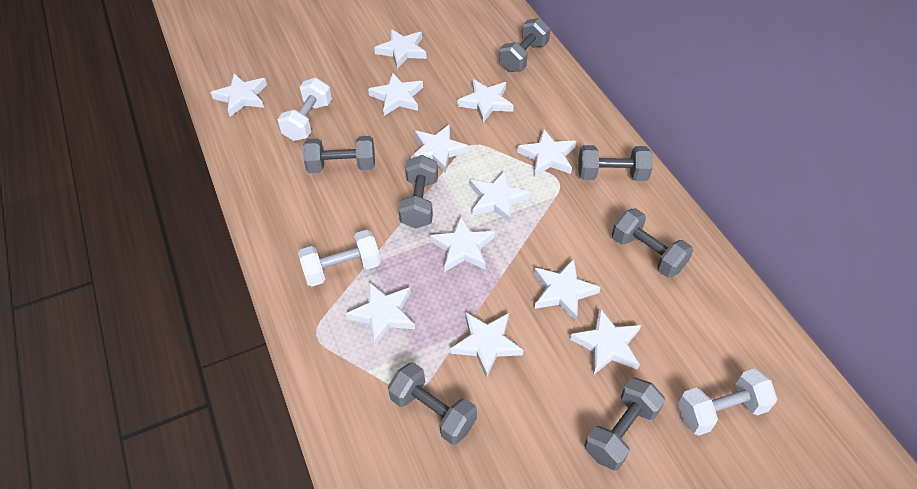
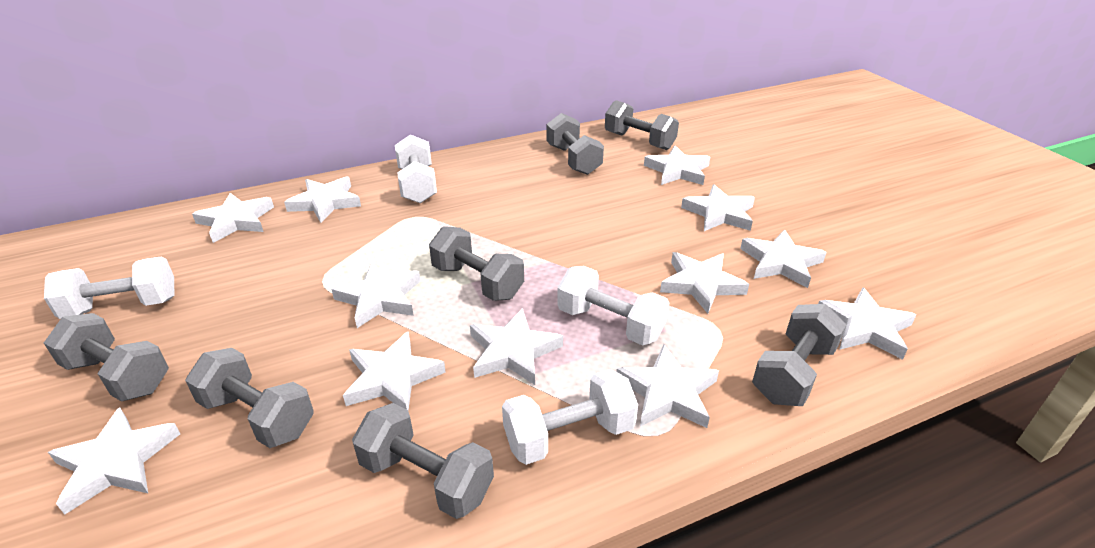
white dumbbell: [278,78,332,141] [298,230,381,287] [678,368,777,436] = 3 -> [44,256,175,319] [395,135,437,203] [502,369,638,465] [557,266,669,346] = 4

